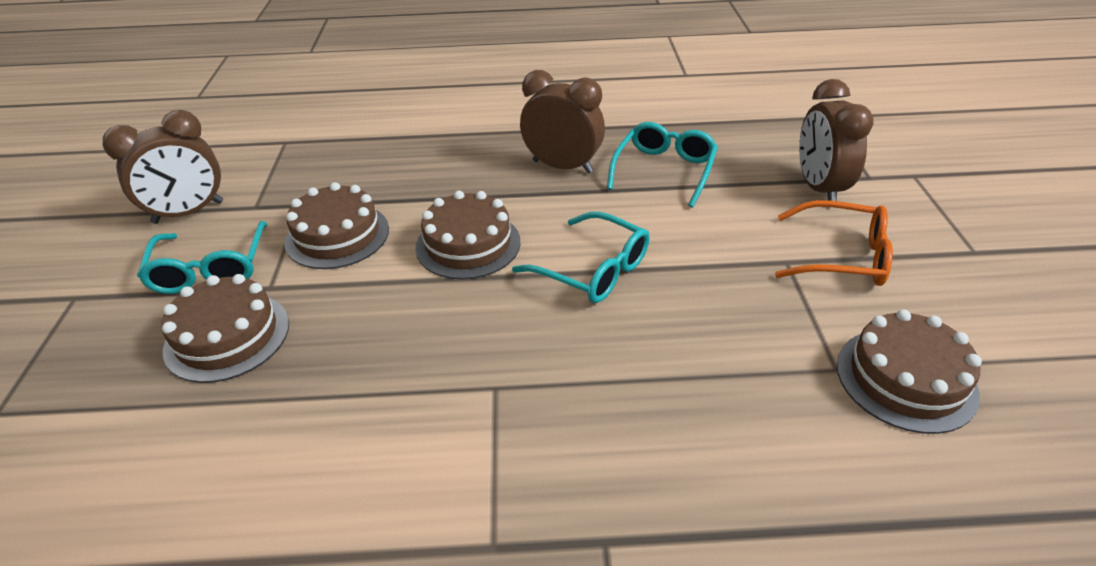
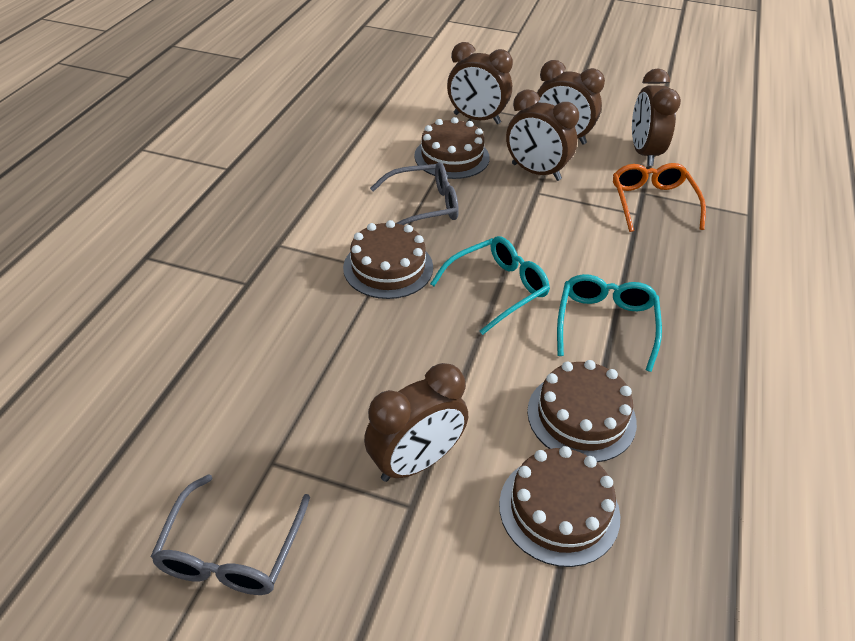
brown clock: [103,110,223,224] [520,70,605,173] [799,79,874,201] = 3 -> [364,363,468,482] [447,42,513,124] [506,89,579,181] [537,60,605,145] [632,69,681,166] = 5
grey glasses: none = 0 -> [150,474,310,595] [370,162,459,225] = 2
turquoise glasses: [137,221,267,294] [512,212,650,303] [607,122,718,208] = 3 -> [430,236,550,335] [557,274,662,372] = 2

